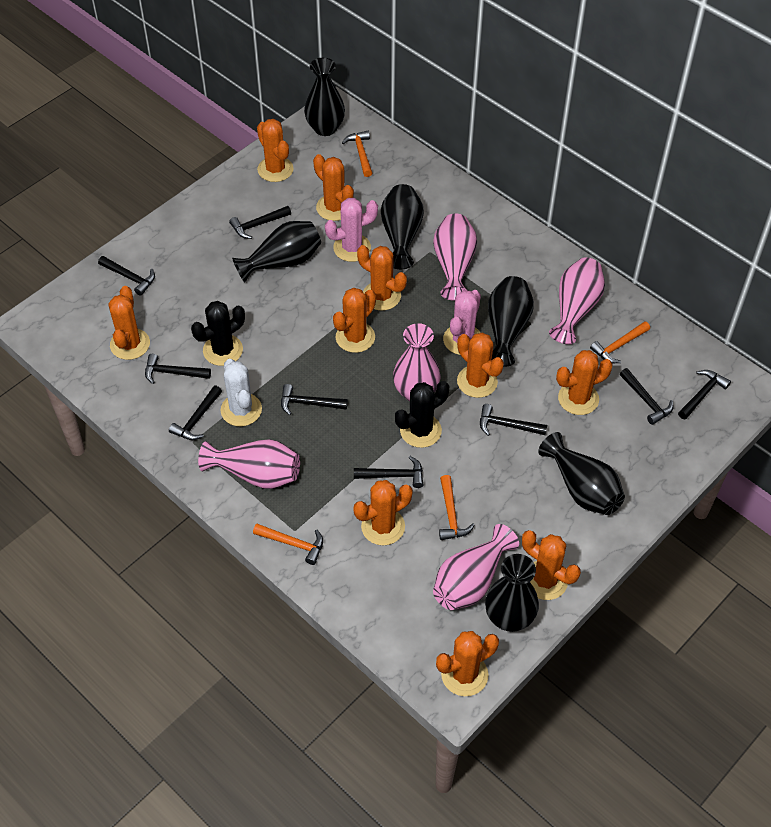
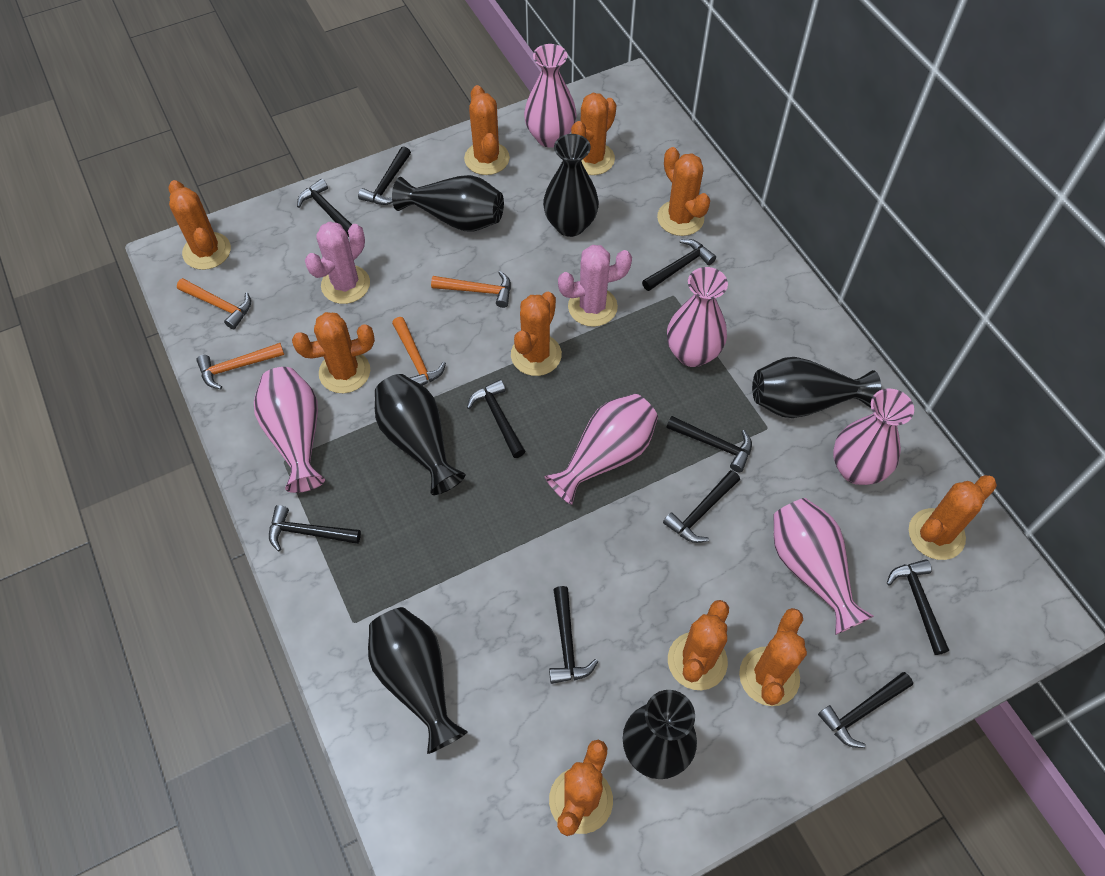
black cactus: [191,301,245,366] [395,381,449,448] = 2 -> none = 0
black hammer: [98,256,155,296] [145,354,211,384] [169,386,222,440] [229,206,291,239] [281,384,348,415] [354,456,424,488] [480,404,547,436] [620,368,673,425] [678,370,731,420] = 9 -> [269,505,361,551] [297,179,352,237] [358,146,411,205] [467,380,526,458] [549,586,598,684] [642,239,716,291] [663,470,740,543] [666,416,752,472] [818,672,913,748] [887,559,949,655] = 10
pink vase: [198,439,300,489] [393,323,441,401] [433,214,477,301] [433,524,519,610] [549,257,605,344] = 5 -> [254,367,325,493] [524,44,577,148] [545,394,658,505] [667,267,728,367] [773,498,874,635] [833,388,914,485] = 6
white cactus: [220,359,262,426] = 1 -> none = 0

